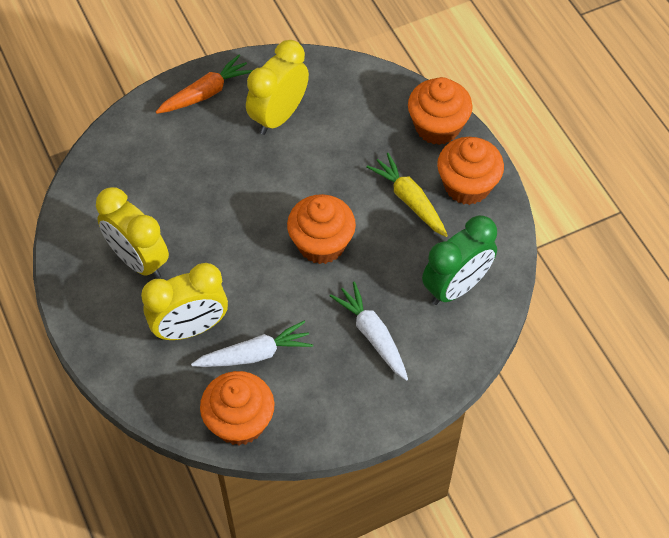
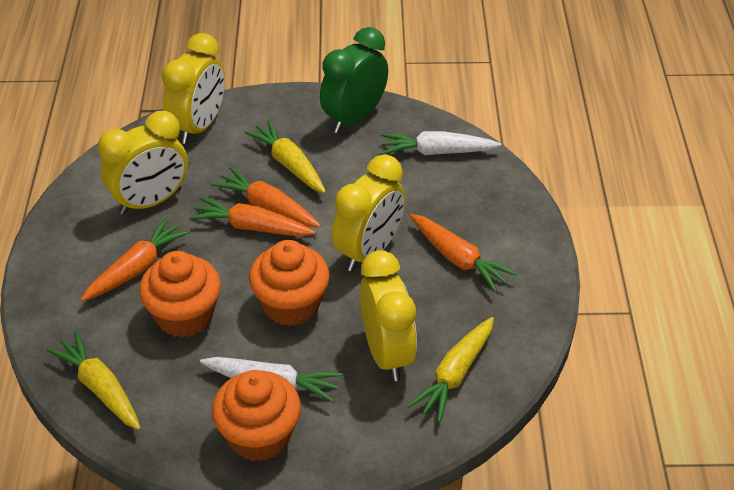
orange carrot: [156,55,253,114] = 1 -> [81,217,190,301] [189,197,315,237] [211,167,321,227] [410,214,517,292] = 4
orange cupcake: [200,371,274,446] [287,194,356,264] [408,77,473,145] [437,137,504,205] = 4 -> [139,251,221,338] [212,370,301,462] [249,240,330,326] = 3
yellow carrot: [366,153,448,237] = 1 -> [46,331,141,430] [244,120,326,193] [408,317,494,422] = 3
yellow clock: [96,187,169,279] [141,263,228,340] [246,40,309,135] = 3 -> [98,111,188,215] [162,33,225,144] [332,154,406,272] [360,250,417,381] = 4

